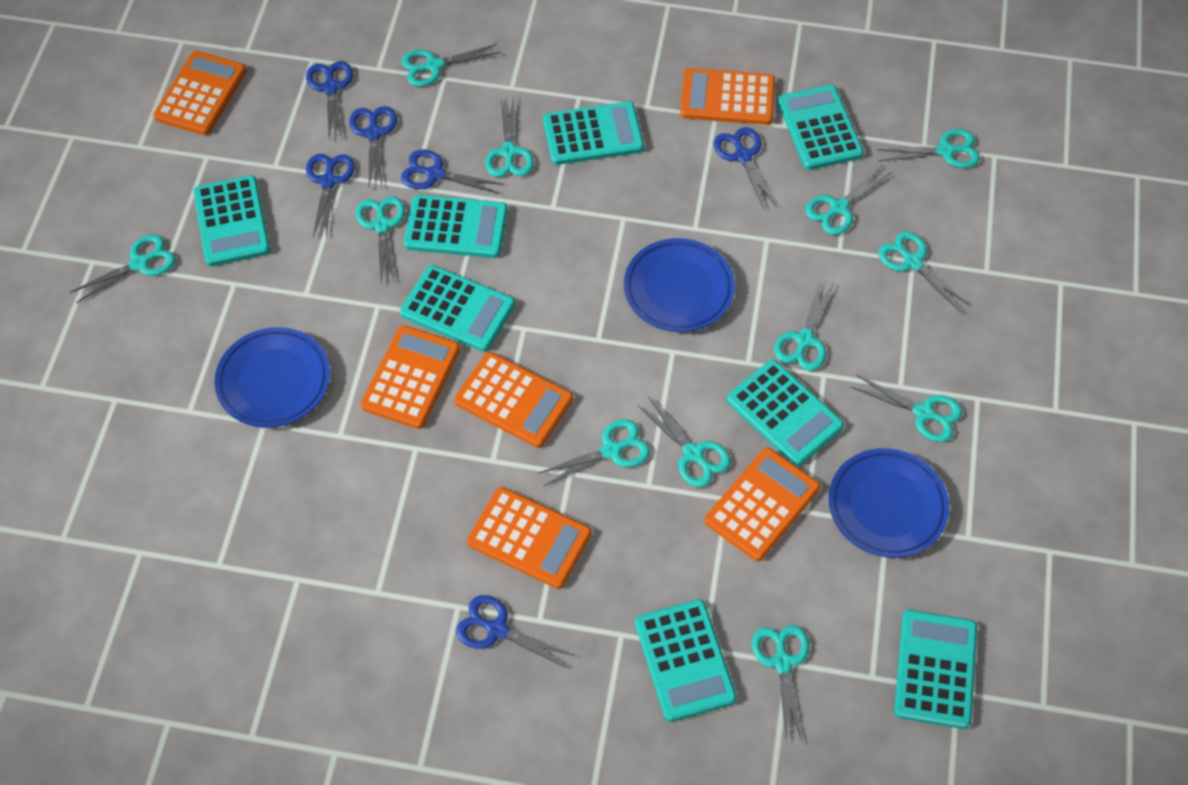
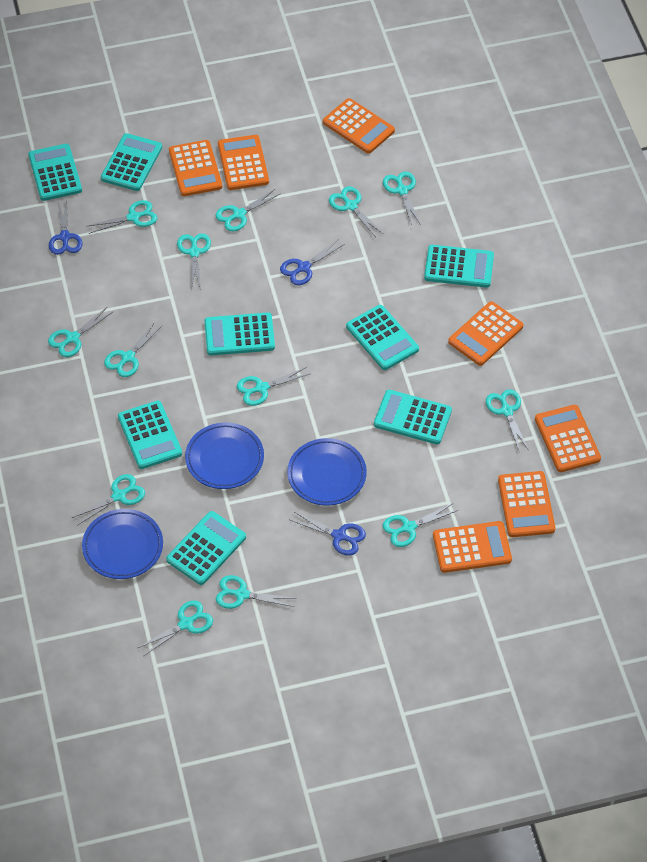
blue scissors: [306,61,353,139] [306,154,355,238] [349,106,397,188] [401,149,505,194] [456,595,575,669] [714,127,777,209] = 6 -> [49,199,83,255] [280,240,344,285] [290,511,366,556] = 3
orange calculator: [153,51,247,135] [361,325,460,429] [454,352,573,448] [467,487,592,589] [680,68,775,125] [704,448,820,561] = 6 -> [169,140,222,196] [218,135,269,190] [323,98,395,153] [433,521,512,573] [448,301,523,366] [498,471,555,537] [535,405,601,472] = 7
turquoise scissors: [69,234,175,303] [356,196,405,282] [401,44,500,87] [485,98,534,177] [538,419,650,486] [637,396,731,487] [752,625,809,744] [774,279,834,371] [805,165,893,235] [850,375,962,442] [876,129,980,168] [879,231,971,313] = 12 -> [48,307,114,357] [72,474,145,526] [86,200,157,234] [104,322,163,377] [138,600,213,656] [177,234,211,290] [215,189,280,231] [216,575,297,609] [237,367,311,406] [329,187,383,237] [383,172,421,225] [383,503,459,547] [486,389,529,453] = 13

